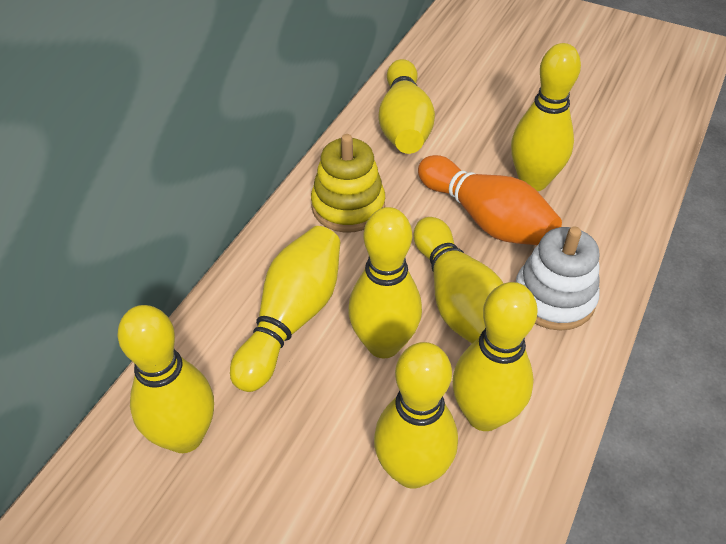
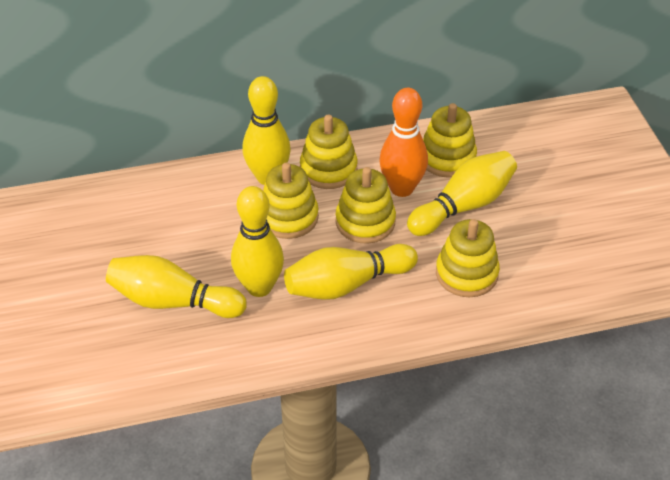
white stacking toy: [516,226,600,331] = 1 -> none = 0
yellow bowling pin: [117,305,214,453] [230,226,340,392] [348,207,422,358] [374,342,458,489] [379,59,435,154] [414,217,504,343] [452,282,538,431] [511,43,581,191] = 8 -> [106,255,247,318] [231,186,284,297] [242,76,291,185] [284,244,418,300] [407,151,517,236] = 5
yellow stacking toy: [311,134,385,233] = 1 -> [263,162,319,239] [300,114,358,189] [335,167,396,244] [423,103,477,178] [436,219,500,297] = 5

